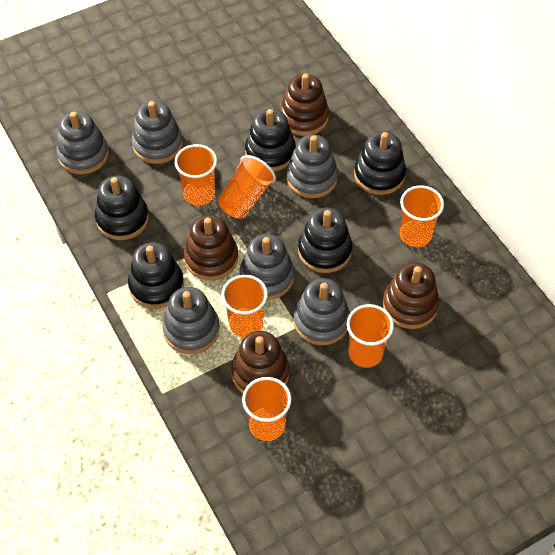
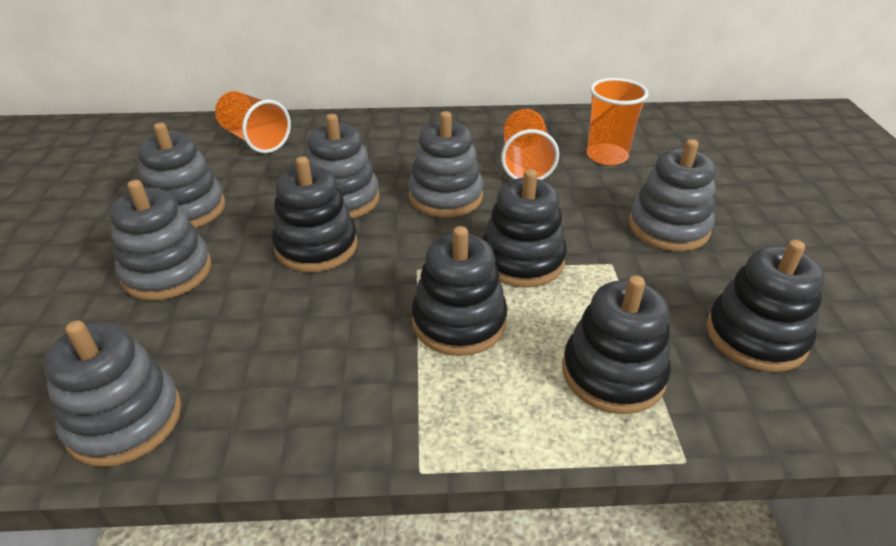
brown stacking toy: [184,215,238,281] [231,331,290,393] [280,73,329,136] [382,262,439,329] = 4 -> none = 0
orange cup: [175,144,217,206] [218,155,276,219] [221,275,268,338] [242,377,291,441] [347,304,394,368] [400,185,444,247] = 6 -> [215,91,291,153] [501,109,559,180] [587,78,648,165] = 3

